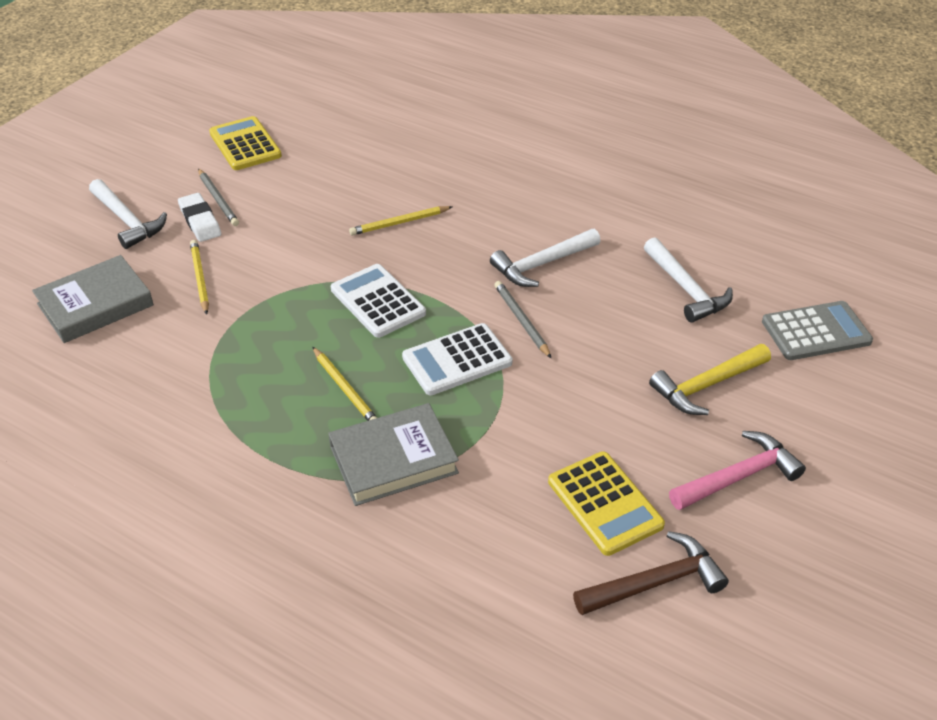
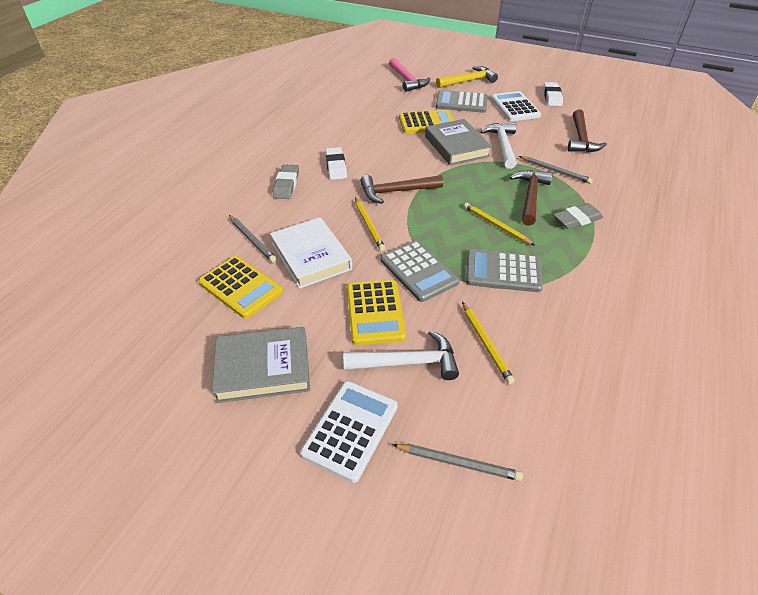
brown hammer: [573,531,729,615] = 1 -> [360,175,443,204] [510,170,553,226] [568,109,607,152] = 3
grey calculator: [762,301,873,360] = 1 -> [380,240,459,302] [436,90,488,113] [466,249,543,292] = 3
grey eraser: none = 0 -> [273,164,299,199] [553,203,603,229] = 2
grey pencil: [198,169,239,226] [494,281,551,358] = 2 -> [229,215,276,262] [392,444,523,481] [519,156,593,184] = 3
white book: none = 0 -> [270,217,352,289] = 1
white eraser: [178,193,221,242] = 1 -> [325,147,347,180] [543,82,563,106] = 2
white hammer: [89,179,167,249] [490,229,600,287] [644,237,733,323] = 3 -> [343,331,459,380] [480,122,517,169] = 2
yellow calculator: [209,116,282,170] [548,451,665,556] = 2 -> [198,256,283,319] [347,280,406,345] [399,110,454,134] = 3

